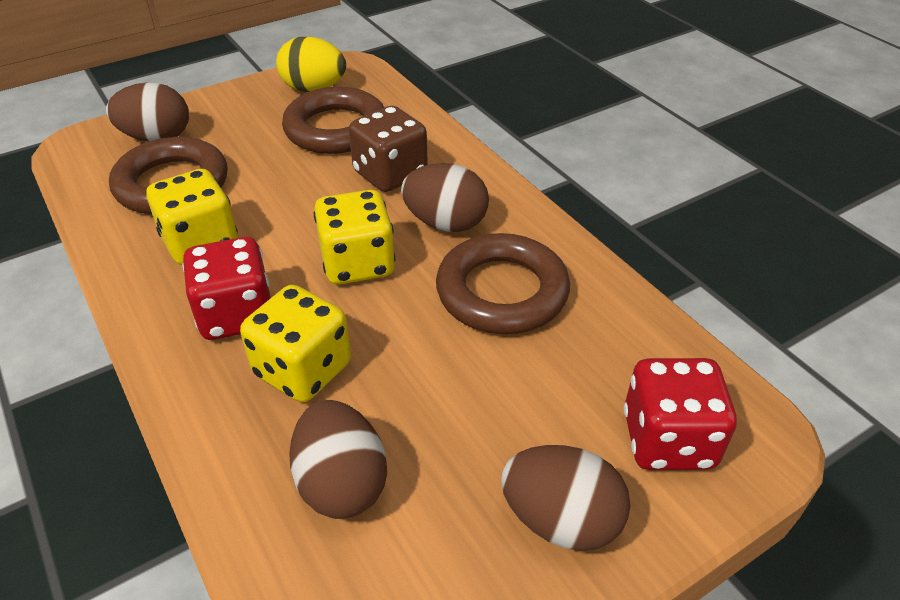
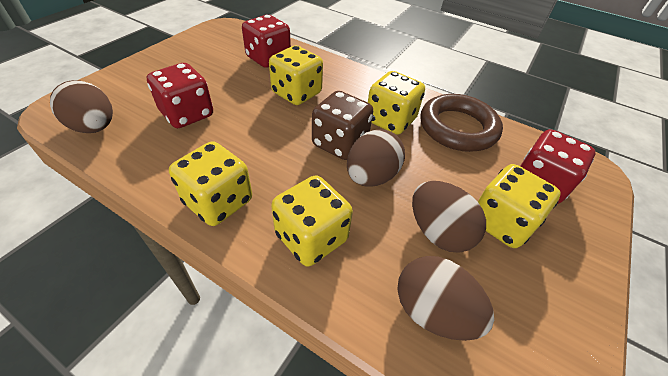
brown ring: [109,137,227,214] [282,87,384,154] [436,233,570,334] = 3 -> [420,94,503,152] = 1
red dice: [182,237,271,340] [624,358,737,470] = 2 -> [147,63,213,128] [242,15,291,68] [520,129,596,204] = 3
yellow dice: [146,169,238,265] [240,285,351,402] [314,190,395,285] = 3 -> [169,141,252,226] [269,46,323,105] [271,175,353,267] [368,71,425,135] [478,164,561,248] = 5
yellow egg: [276,37,346,92] = 1 -> none = 0

